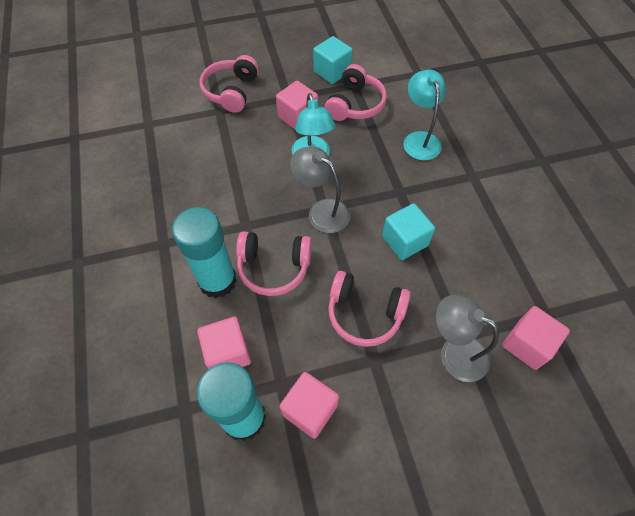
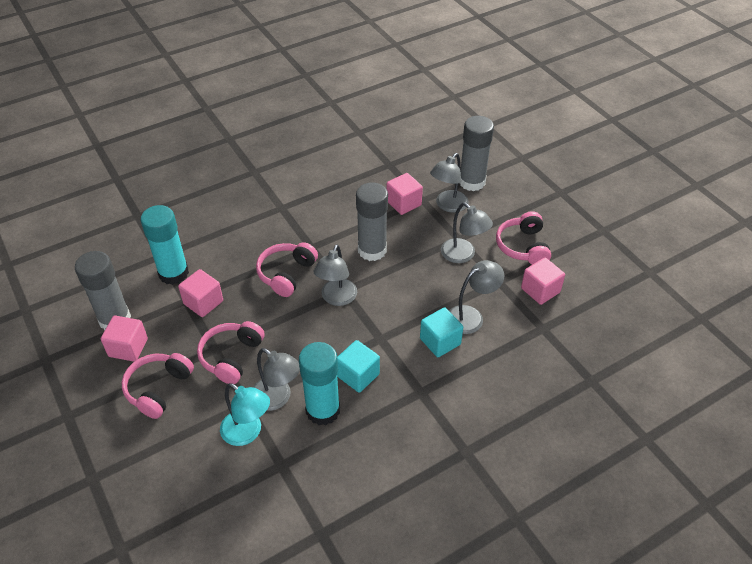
grey glue stick: none = 0 -> [75,251,131,331] [356,182,388,261] [460,116,494,191] = 3
grey lamp: [290,146,350,233] [436,295,499,382] = 2 -> [253,348,300,411] [314,244,357,306] [430,153,469,213] [441,203,493,263] [449,260,504,334] = 5
turquoise lamp: [292,93,336,155] [403,70,446,160] = 2 -> [220,383,270,446] = 1

